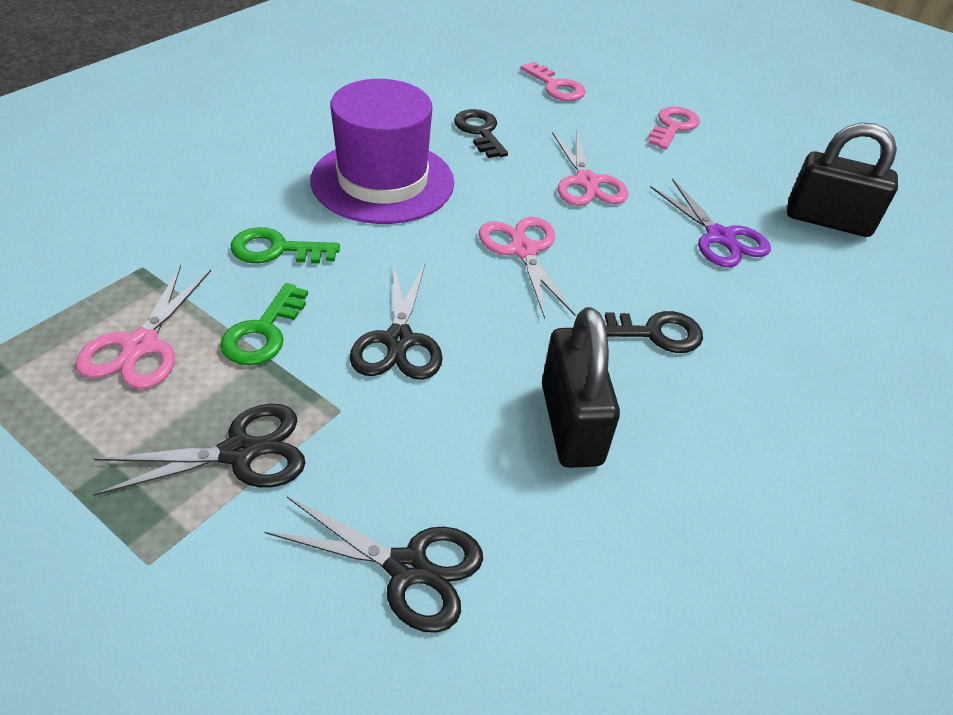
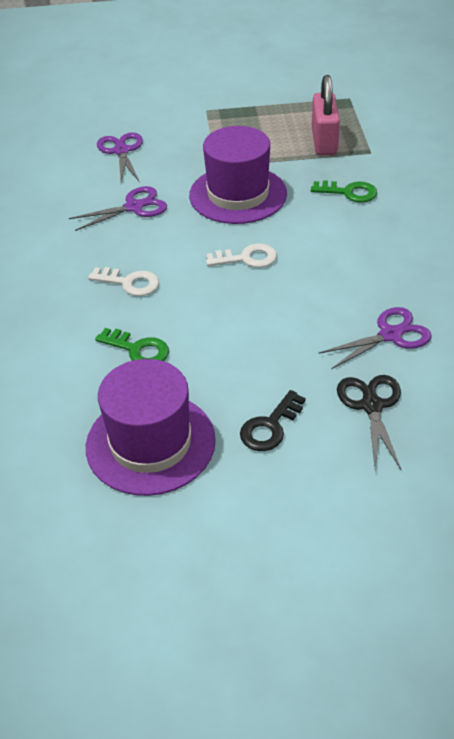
black key: [454,109,508,158] [605,311,703,353] = 2 -> [240,390,306,451] = 1
black padlock: [542,307,620,468] [787,123,898,237] = 2 -> none = 0
black scissors: [93,403,306,496] [265,497,483,633] [350,264,443,380] = 3 -> [337,375,401,470] = 1
pink key: [521,62,585,101] [649,107,700,149] = 2 -> none = 0
pink padlock: none = 0 -> [312,75,340,155] = 1
pink scissors: [75,265,211,389] [479,217,576,319] [552,131,628,206] = 3 -> none = 0
purple hat: [310,79,454,224] = 1 -> [86,359,216,496] [189,126,287,224] = 2
purple scissors: [650,178,771,267] = 1 -> [69,186,167,231] [97,132,143,182] [318,307,432,369] = 3
white key: none = 0 -> [88,267,159,296] [206,243,277,268] = 2

